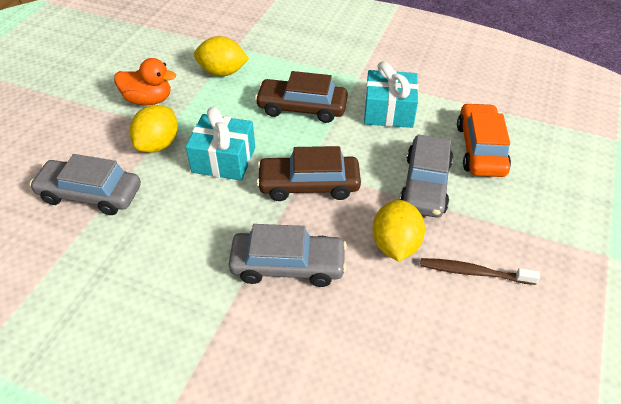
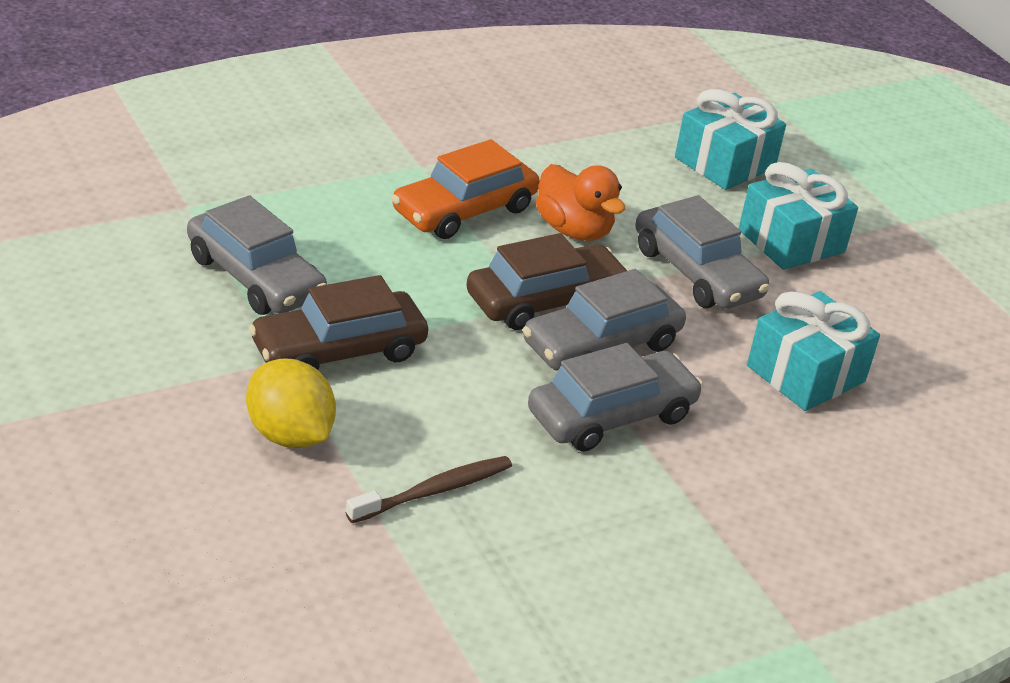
grey car: [30,154,141,215] [228,224,347,287] [400,135,453,218] = 3 -> [187,195,327,315] [523,269,686,371] [528,343,703,452] [635,195,770,309] = 4
turquoise gift: [186,106,255,181] [364,61,419,128] = 2 -> [675,89,786,190] [738,162,858,270] [747,291,880,411] = 3
yellow lemon: [129,105,178,153] [194,36,249,76] [372,200,425,261] = 3 -> [246,358,336,448] = 1

